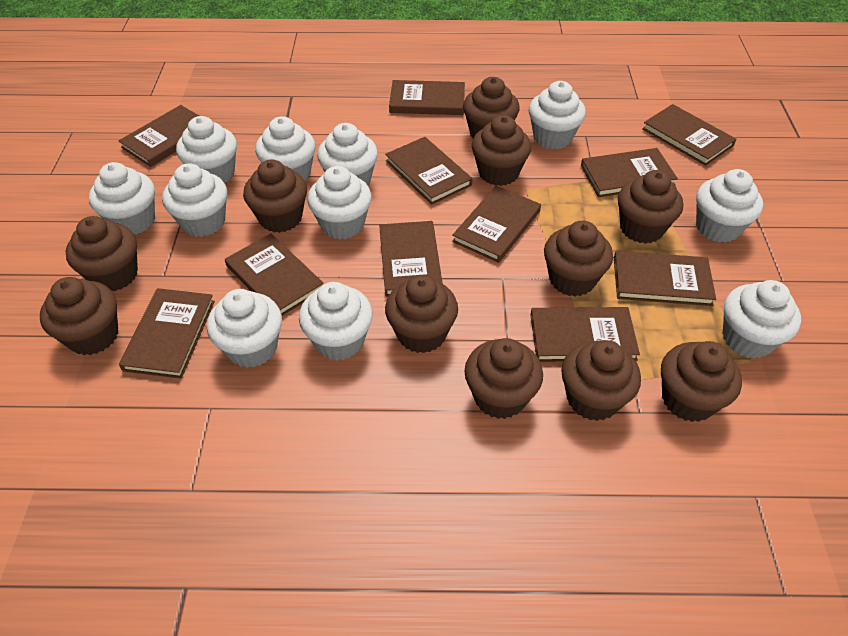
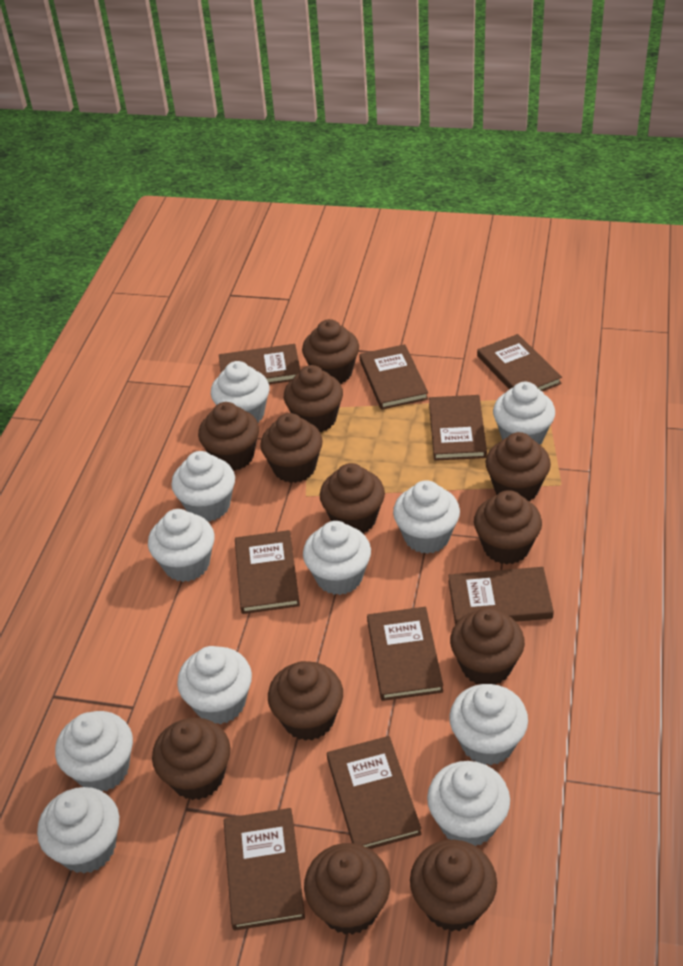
brown book: [119,105,199,167] [119,288,215,379] [225,233,324,316] [379,221,443,297] [385,137,472,205] [389,80,465,115] [452,186,541,263] [530,307,640,362] [581,148,678,197] [614,251,716,306] [642,104,736,166] = 11 -> [219,344,300,384] [224,808,305,931] [235,530,300,614] [327,736,422,849] [359,344,428,410] [367,607,443,701] [429,395,487,461] [448,567,554,625] [477,334,562,392] = 9
brown cupcake: [40,277,118,355] [66,216,138,291] [243,159,307,233] [385,275,458,353] [463,77,520,139] [465,338,543,419] [472,115,531,186] [544,221,613,297] [561,340,641,421] [618,170,683,244] [661,341,742,422] = 11 -> [152,718,230,800] [198,402,259,471] [260,413,323,483] [268,661,343,741] [284,365,343,432] [302,319,359,384] [304,843,390,935] [320,463,385,533] [410,840,497,932] [450,608,525,685] [474,490,542,564] [486,432,551,501] = 12

